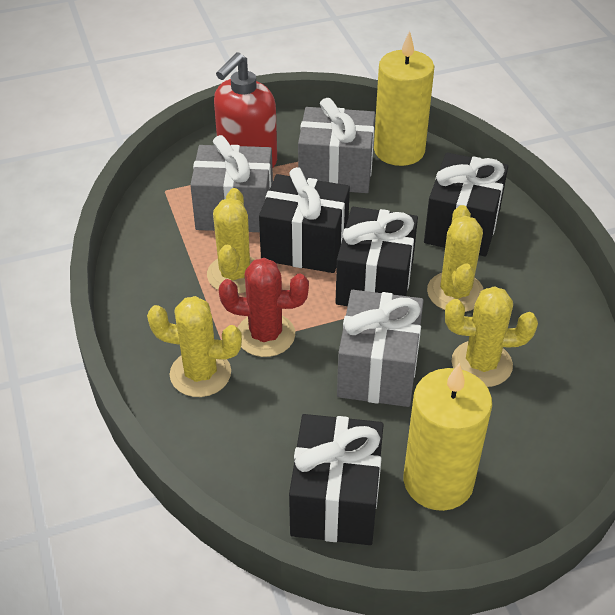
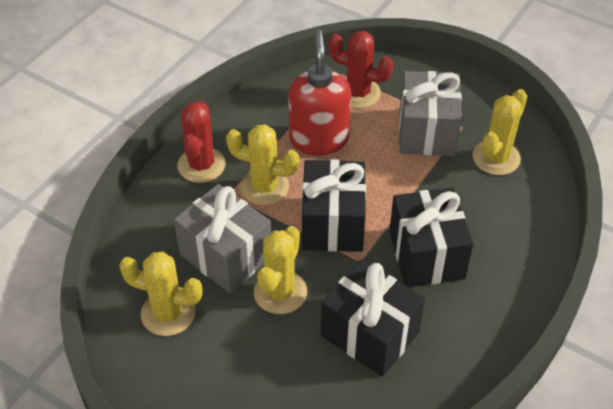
black gift: [259,167,350,273] [289,414,384,545] [335,207,418,306] [424,153,508,257] = 4 -> [302,159,366,252] [321,259,425,377] [389,188,473,287] = 3
grey gift: [190,135,273,232] [298,98,375,193] [337,290,424,407] = 3 -> [174,184,271,293] [399,71,462,156] = 2
red cactus: [219,258,309,357] = 1 -> [177,101,225,183] [328,31,393,108] = 2
yellow candle: [374,31,434,166] [403,363,492,511] = 2 -> none = 0

